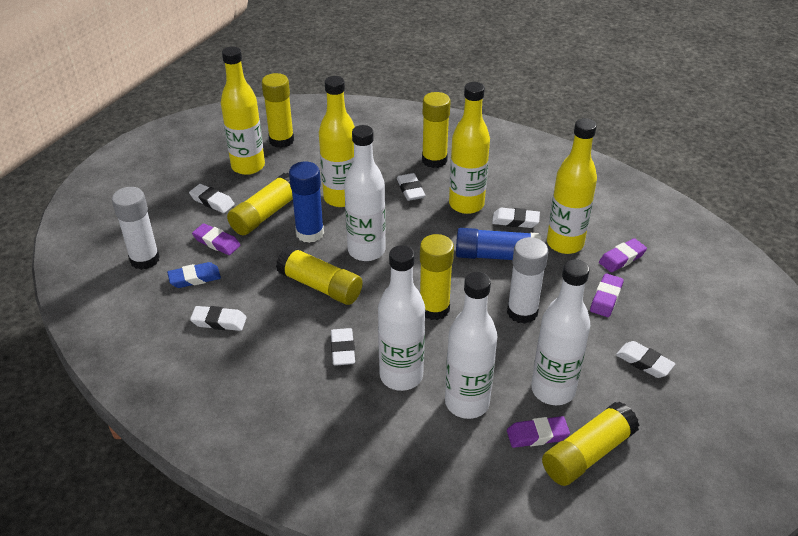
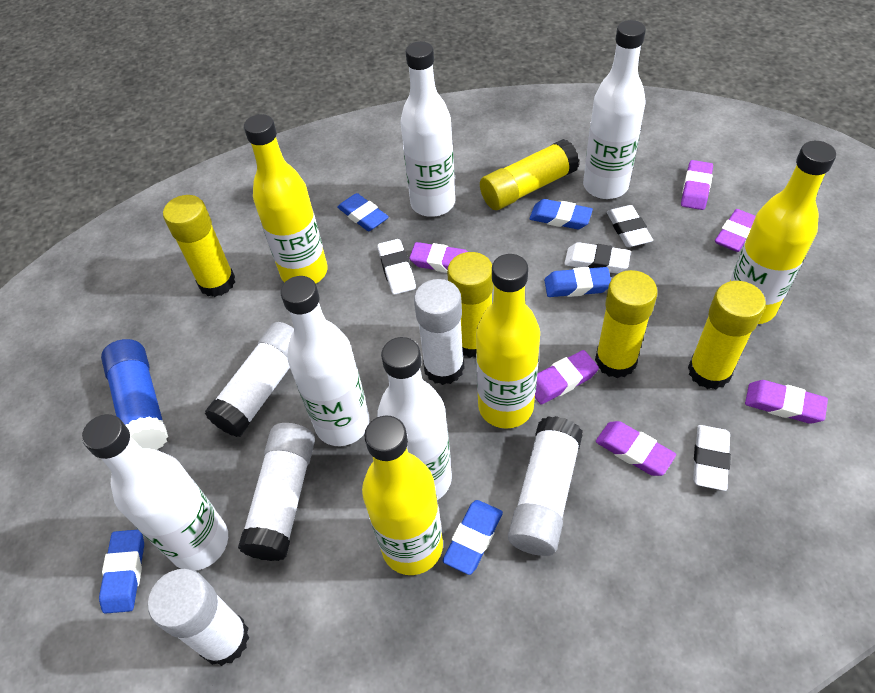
blue eraser: [167,262,221,288] = 1 -> [99,530,144,614] [337,193,389,231] [443,500,503,575] [529,199,593,229] [544,267,611,297] = 5
blue glue stick: [289,161,324,243] [456,228,541,260] = 2 -> [101,339,168,450] = 1
purple eraser: [192,223,240,255] [507,416,570,448] [590,273,624,317] [599,238,647,272] = 4 -> [409,242,468,273] [535,350,599,404] [596,421,676,476] [681,160,713,210] [715,209,756,252] [745,380,828,423] = 6
white bottle: [344,125,386,261] [378,245,425,391] [445,272,498,419] [531,259,590,405] = 4 -> [82,414,228,571] [280,276,370,446] [377,337,452,500] [400,41,455,217] [583,20,646,199] = 5
white eraser: [189,184,235,213] [190,306,247,331] [331,328,355,366] [397,173,426,201] [492,208,540,228] [616,341,676,378] = 6 -> [377,239,416,295] [564,242,631,273] [607,205,653,247] [693,425,731,491] = 4
white glue stick: [112,187,160,270] [507,237,548,324] = 2 -> [148,569,249,666] [204,322,294,437] [238,423,315,561] [414,279,464,385] [508,416,583,556] = 5
yellow glue stick: [227,173,293,235] [262,73,294,148] [276,246,363,305] [420,234,454,320] [422,92,450,168] [542,401,640,486] = 6 -> [163,195,235,297] [447,252,494,358] [480,139,579,210] [595,270,658,378] [688,281,766,389] = 5

